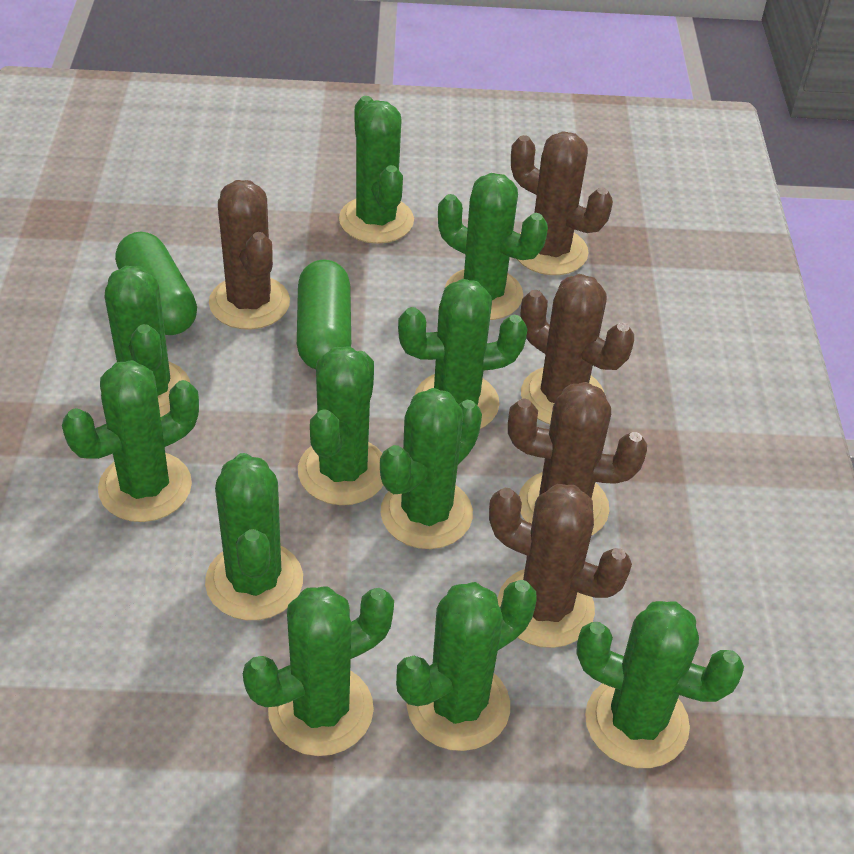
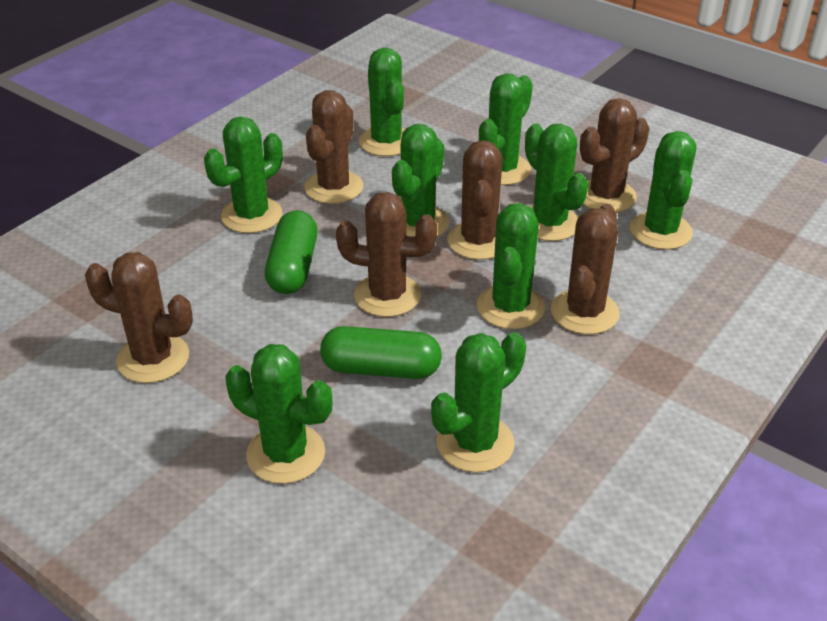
brown cactus: [209,180,290,330] [489,484,632,648] [508,382,647,536] [511,131,613,275] [520,274,634,424] = 5 -> [85,252,193,383] [304,90,363,204] [336,192,437,317] [447,140,503,260] [551,204,620,334] [580,98,650,213] = 6
green cactus: [62,360,199,522] [105,266,191,417] [205,453,303,620] [243,586,394,756] [298,346,383,505] [339,96,414,244] [380,388,482,549] [396,580,537,751] [398,279,528,429] [438,173,548,320] [576,601,744,768] = 11 -> [204,116,283,233] [225,344,333,484] [359,48,405,156] [392,124,449,238] [431,332,526,473] [477,203,545,329] [479,73,533,185] [525,123,588,241] [630,131,696,250] = 9

